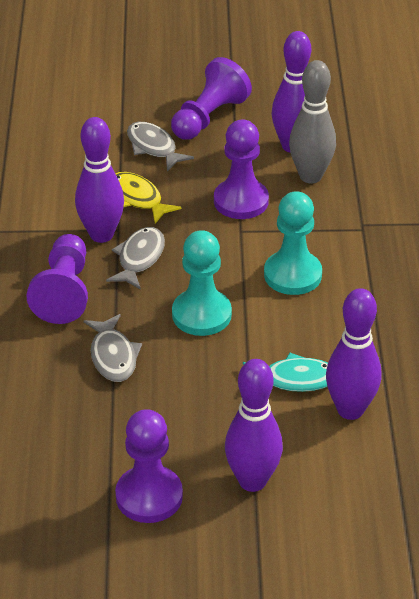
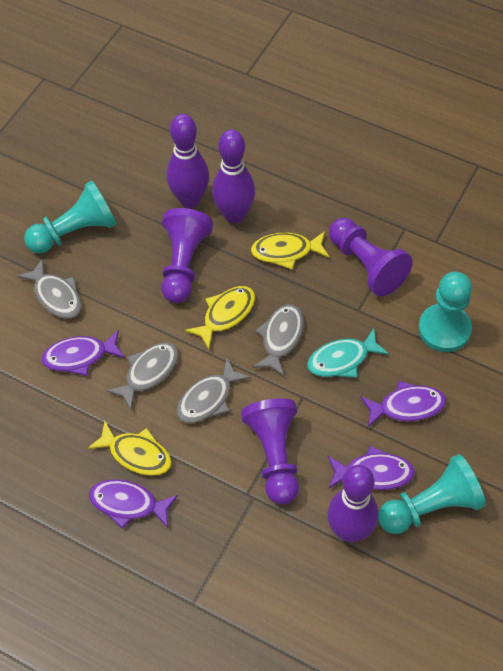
grey bowling pin: [289,60,336,183] = 1 -> none = 0
grey fish: [83,314,142,382] [106,227,165,290] [127,122,194,171] = 3 -> [17,258,82,319] [106,342,179,410] [177,358,251,423] [252,304,304,376] = 4
purple bowling pin: [75,117,124,243] [225,359,283,492] [272,31,311,152] [326,288,381,420] = 4 -> [167,114,209,208] [212,129,255,223] [327,465,378,543] = 3
purple fish: none = 0 -> [41,330,125,376] [89,480,178,529] [328,445,415,490] [360,381,446,427] = 4
purple pawn: [27,234,88,324] [115,409,183,523] [171,57,252,140] [214,120,269,219] = 4 -> [161,208,213,303] [241,398,299,505] [329,218,413,296] = 3
turquoise pawn: [172,230,232,336] [264,191,322,295] = 2 -> [24,181,117,253] [378,454,486,534] [418,272,472,352] = 3
yellow fish: [115,172,181,224] = 1 -> [87,421,172,476] [185,286,255,349] [251,231,329,270] = 3

